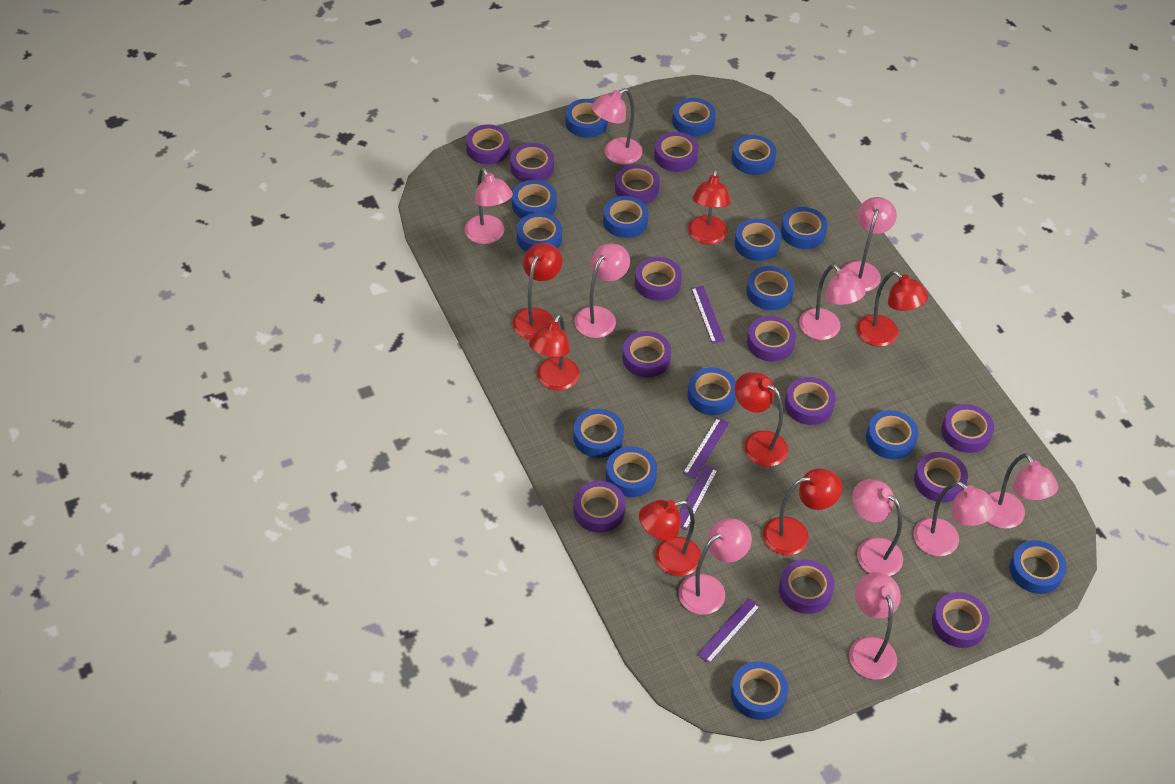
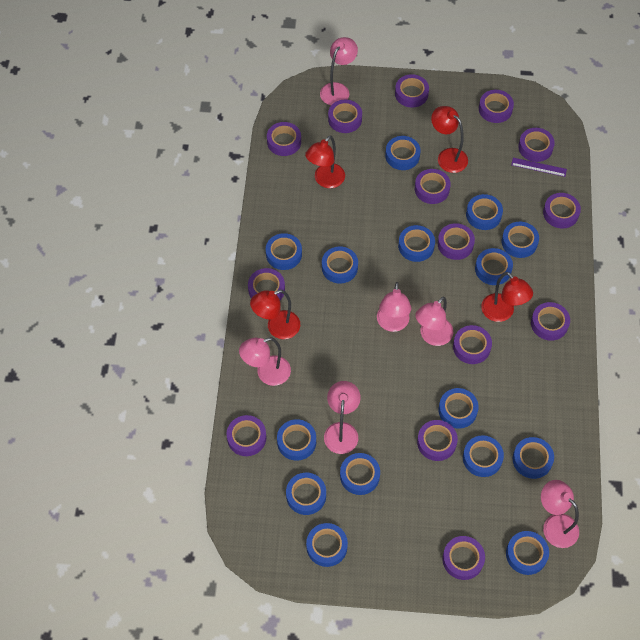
pink lamp: [465,168,513,244] [574,243,630,338] [591,88,642,165] [678,518,752,615] [799,264,866,340] [842,197,897,291] [849,572,901,680] [852,479,903,576] [913,481,996,556] [987,453,1058,529] = 10 -> [239,337,291,386] [320,37,358,105] [324,381,361,454] [377,282,411,332] [415,297,453,346] [541,480,579,548] = 6
purple ruler: [680,464,718,530] [683,417,729,479] [691,286,725,343] [697,598,760,664] = 4 -> [511,158,567,177] = 1
purple tape: [466,124,510,164] [510,143,554,182] [573,481,626,533] [615,164,660,204] [623,331,671,378] [635,257,682,301] [654,132,699,172] [747,316,796,362] [779,559,835,614] [785,377,836,425] [914,452,968,502] [932,592,990,648] [941,404,994,453] = 13 -> [226,415,267,456] [248,268,285,300] [267,122,301,156] [328,100,362,133] [395,74,429,108] [415,169,451,204] [417,420,458,461] [438,223,475,260] [442,536,485,580] [453,325,492,364] [479,90,514,123] [518,128,555,162] [531,302,570,341] [543,193,581,228] = 14
red lamp: [512,243,562,339] [529,314,580,390] [639,500,701,576] [688,169,731,245] [735,372,788,467] [763,468,842,555] [857,271,928,347] = 7 -> [250,290,300,339] [305,135,345,188] [431,106,468,173] [481,272,533,322] = 4

